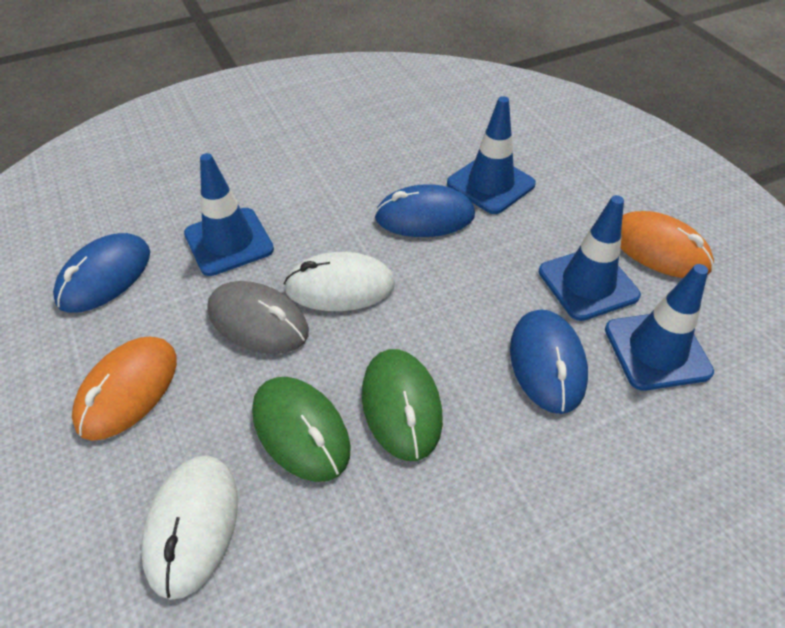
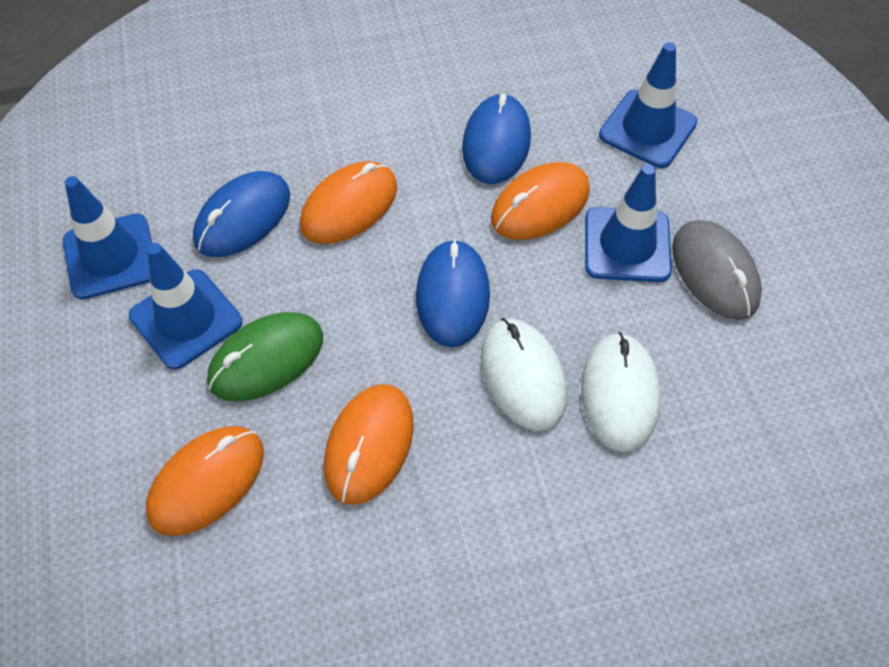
green mouse: [252,377,351,482] [362,349,443,461] = 2 -> [207,312,323,401] = 1
orange mouse: [72,337,177,441] [621,211,714,278] = 2 -> [146,426,264,536] [300,161,397,244] [324,384,414,505] [491,162,590,240] = 4

